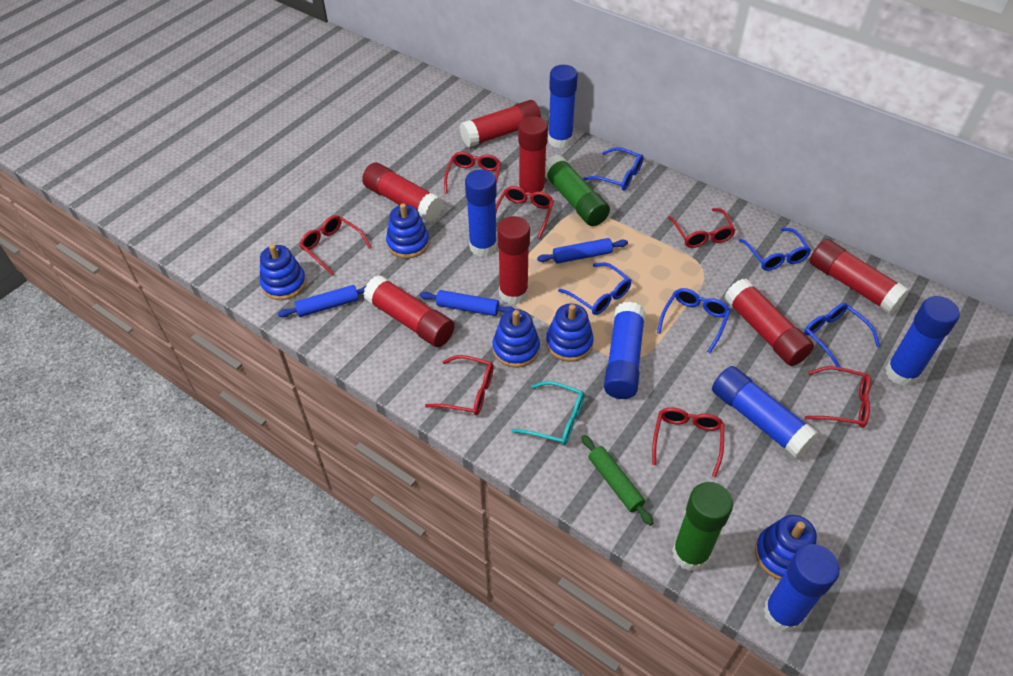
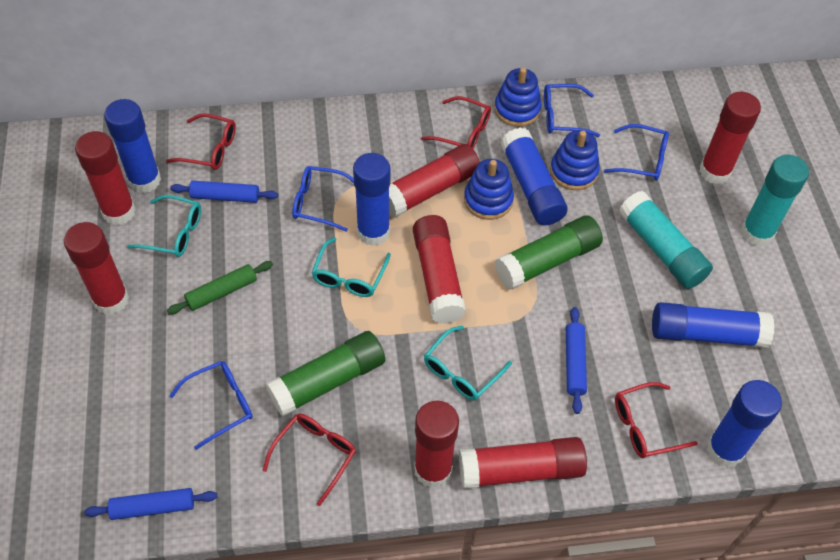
blue glasses: [558,262,632,315] [583,147,644,190] [657,288,730,353] [738,228,811,271] [804,303,880,367] = 5 -> [169,361,253,450] [292,166,354,232] [544,84,600,137] [604,124,669,181] = 4
blue glue stick: [465,169,497,257] [548,65,578,148] [604,302,646,399] [712,366,818,459] [763,544,840,632] [885,296,960,386] = 6 -> [104,99,161,193] [353,153,390,246] [500,127,568,225] [652,302,775,348] [707,380,782,468] = 5
blue stacking toy: [260,244,306,300] [386,203,429,259] [492,309,540,368] [546,304,594,362] [755,515,817,580] = 5 -> [464,159,514,220] [494,68,542,127] [550,130,600,190] = 3
red glasses: [299,215,372,276] [425,355,494,415] [444,152,501,194] [496,186,554,239] [652,407,724,478] [668,208,736,248] [805,366,871,428] = 7 -> [166,113,236,170] [262,414,356,506] [421,96,491,148] [615,382,698,458] = 4
turquoise glasses: [512,381,584,445] = 1 -> [127,195,201,257] [312,238,391,297] [424,326,512,401] = 3
turquoise glue stick: none = 0 -> [619,191,713,289] [741,155,809,246] = 2

